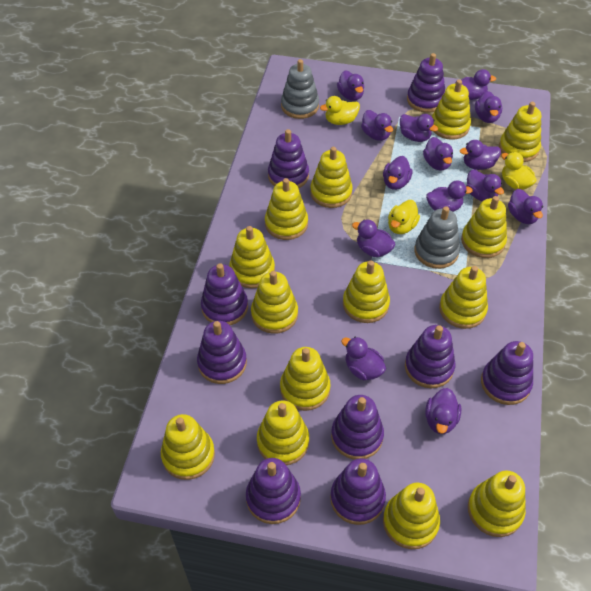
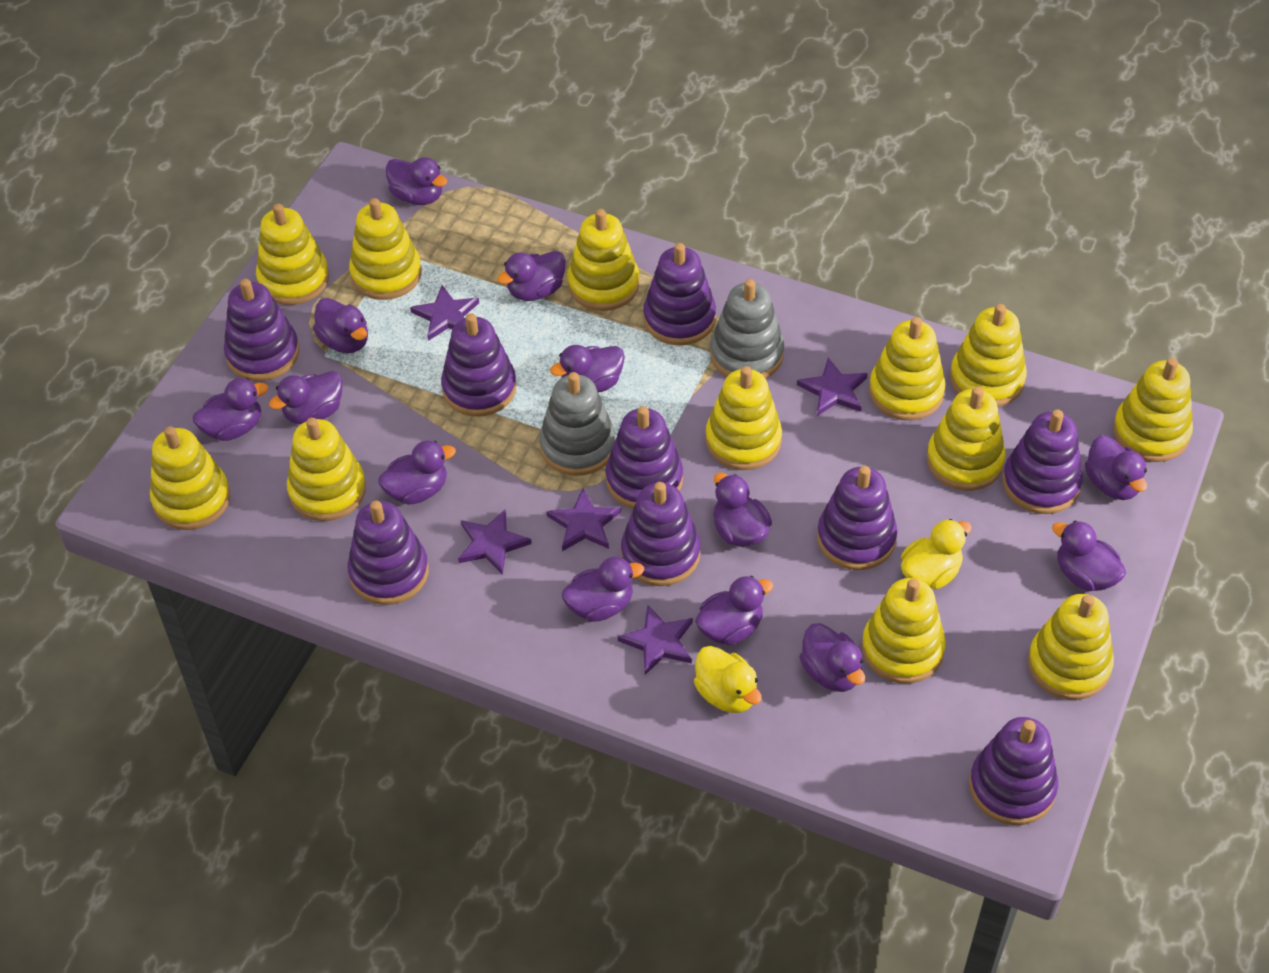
purple duck: [337,71,364,101] [341,337,386,380] [352,220,395,257] [361,110,393,141] [383,156,412,190] [400,114,438,142] [423,137,453,171] [425,388,461,434] [426,181,473,212] [455,69,496,100] [460,140,501,170] [466,170,504,201] [475,91,502,123] [508,189,543,224] = 14 -> [193,378,268,441] [269,371,343,424] [313,298,368,353] [378,440,456,504] [385,157,447,205] [497,251,566,301] [550,345,625,393] [562,557,644,622] [695,576,773,645] [713,473,772,547] [800,623,865,692] [1052,520,1126,591] [1085,435,1147,500] = 13
purple star: none = 0 -> [410,285,479,341] [458,509,532,575] [546,488,621,551] [618,605,693,675] [797,357,868,416] = 5
yellow duck: [320,96,360,125] [388,200,420,234] [501,152,537,190] = 3 -> [694,646,762,713] [901,519,972,589] = 2
yellow stacking toy: [161,414,215,480] [229,226,275,289] [251,271,298,334] [257,400,309,465] [265,178,308,240] [280,347,331,411] [310,147,353,208] [343,260,390,323] [383,482,440,549] [432,80,471,140] [439,266,488,329] [461,196,507,258] [468,471,526,537] [499,102,541,162] = 14 -> [150,426,230,530] [256,203,329,305] [287,417,366,521] [349,198,422,300] [567,209,639,311] [705,366,782,470] [862,578,946,684] [869,317,946,420] [927,387,1006,491] [950,304,1027,407] [1028,594,1114,700] [1113,358,1193,462] = 12

